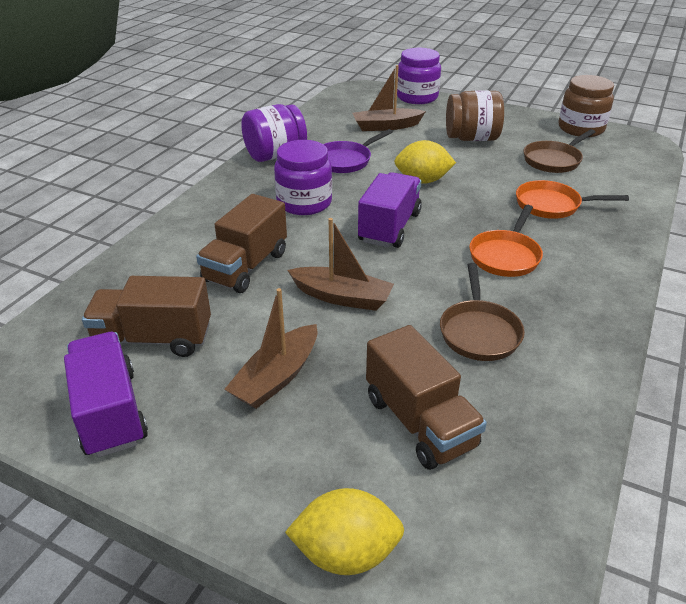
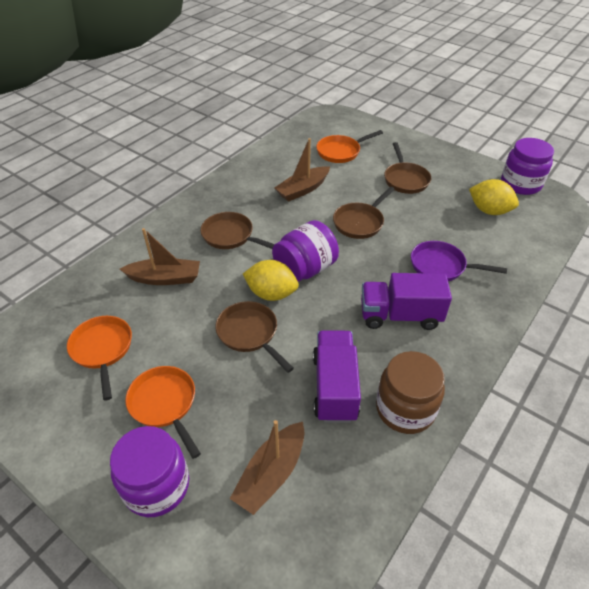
brown jar: [446,90,504,141] [559,75,614,137] = 2 -> [376,351,445,434] = 1
brown pan: [440,263,525,361] [523,129,595,173] = 2 -> [200,212,275,249] [215,301,294,373] [333,187,395,239] [384,142,431,194] = 4
brown truck: [82,276,211,357] [196,194,287,293] [366,325,487,470] = 3 -> none = 0
orange pan: [469,205,543,277] [516,180,629,219] = 2 -> [67,316,132,401] [125,366,201,459] [316,130,383,163] = 3

